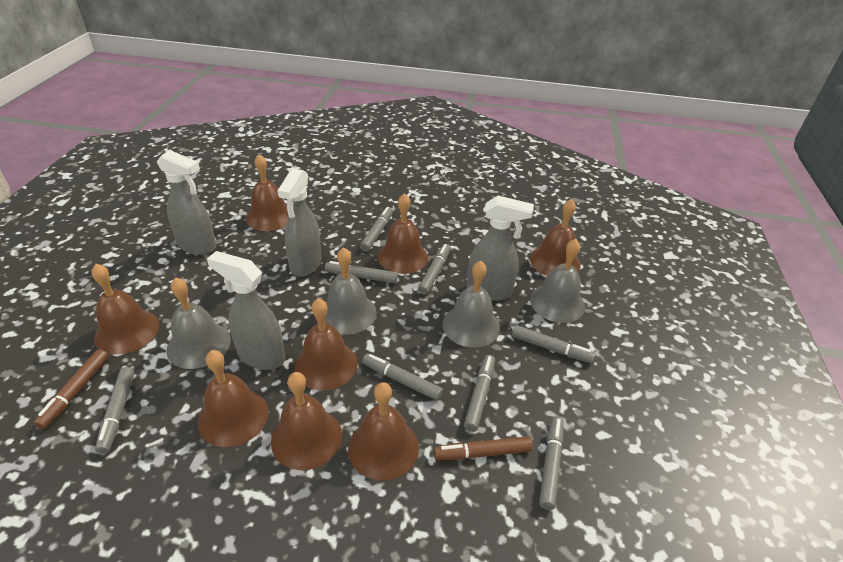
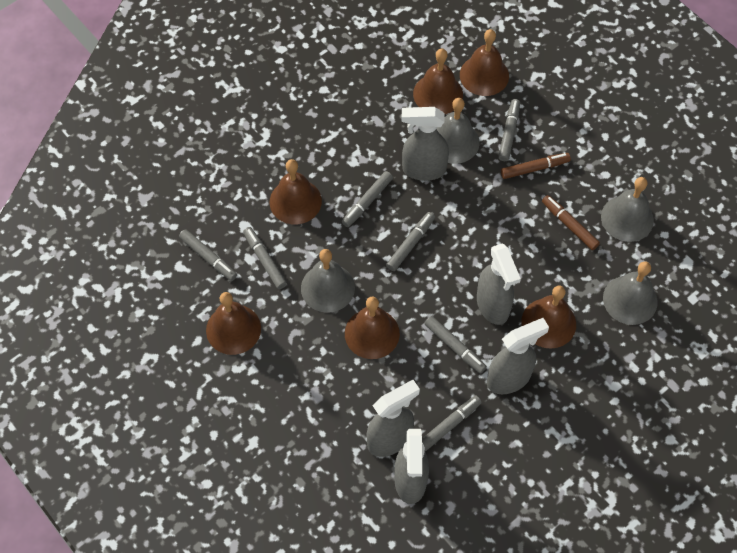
brown bell: [91,264,159,355] [198,350,268,447] [246,154,289,231] [271,372,342,470] [295,298,358,390] [348,382,419,481] [378,193,428,274] [530,199,581,276] = 8 -> [206,292,261,355] [270,159,322,224] [345,296,400,359] [413,48,463,114] [460,29,509,96] [521,286,576,349] = 6
grey marker: [95,367,135,454] [325,261,398,283] [360,207,393,252] [362,353,443,401] [418,244,451,295] [464,355,495,432] [512,325,595,363] [539,416,564,510] = 8 -> [179,229,237,281] [243,227,287,289] [342,171,393,227] [386,212,435,271] [422,395,482,452] [425,316,487,373] [498,99,520,161] = 7
grey spray bottle: [157,150,216,255] [207,251,285,370] [277,168,321,277] [467,196,534,301] = 4 -> [366,380,420,457] [394,429,429,504] [401,107,449,181] [477,243,521,325] [487,318,549,394] = 5

